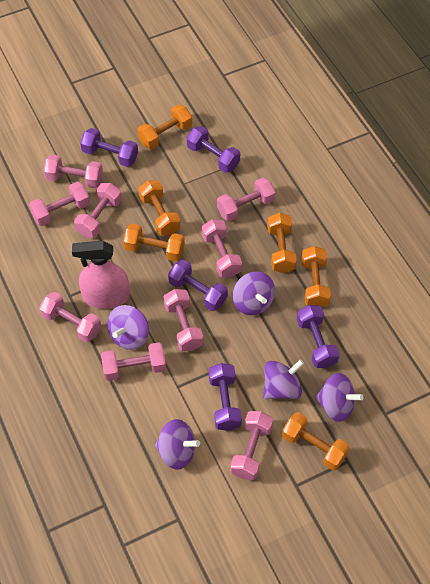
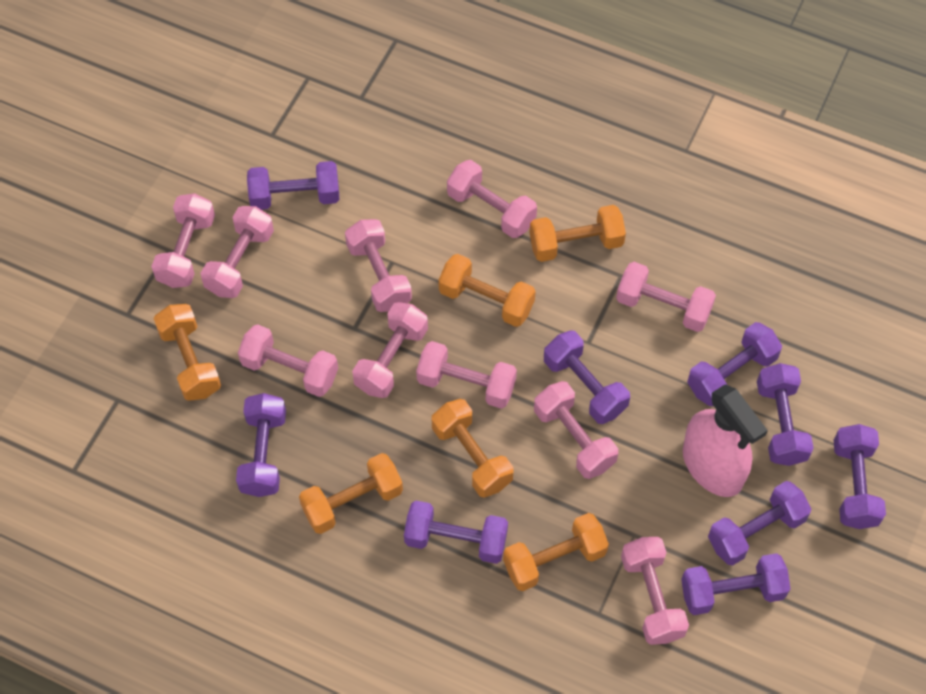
pink dumbbell: [29,181,90,226] [39,292,101,343] [43,154,103,188] [74,183,122,238] [101,343,166,381] [163,289,204,351] [202,219,242,278] [217,177,276,222] [230,411,273,480] = 9 -> [151,193,215,288] [201,206,274,298] [238,324,338,397] [345,219,412,312] [352,302,428,398] [416,341,517,409] [447,160,537,238] [534,381,618,479] [616,262,716,332] [621,537,689,645] = 10
purple dumbbell: [80,128,138,167] [168,260,228,311] [187,126,240,173] [209,363,242,431] [297,305,340,368] = 5 -> [236,393,286,497] [247,161,339,210] [404,501,508,564] [544,330,630,424] [681,553,790,615] [687,322,782,406] [708,481,811,566] [757,363,814,466] [834,424,886,529] = 9
purple spinning top: [107,305,149,350] [155,419,200,470] [233,271,275,315] [263,359,304,399] [315,373,363,422] = 5 -> none = 0

